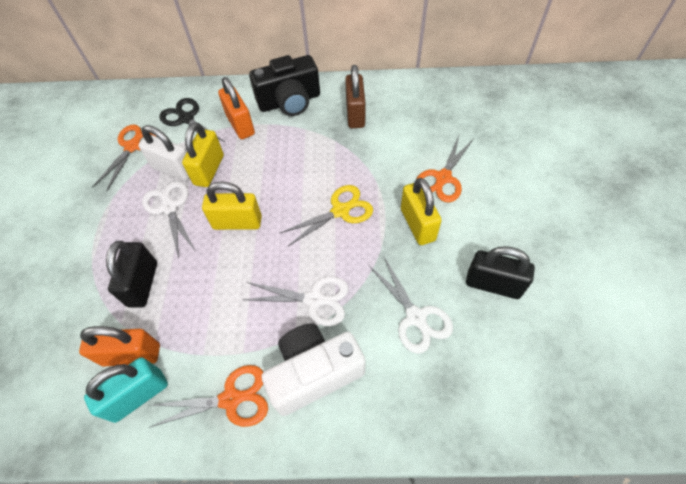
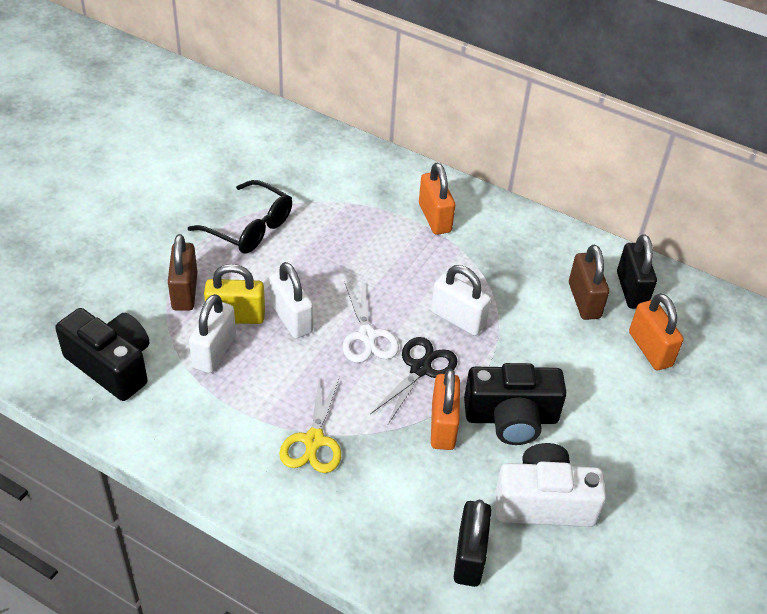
black camera: [249,55,320,116] = 1 -> [55,308,149,401] [464,363,567,445] = 2
black glasses: none = 0 -> [188,180,292,254] = 1
brown padlock: [345,65,366,128] = 1 -> [168,234,197,311] [569,245,609,320] = 2
orange padlock: [79,326,160,367] [218,77,255,139] = 2 -> [419,163,455,235] [431,369,460,450] [629,293,684,370] = 3
orange scissors: [92,125,157,191] [149,365,268,428] [416,136,473,202] = 3 -> none = 0
turquoise padlock: [84,357,168,423] = 1 -> none = 0
white padlock: [138,125,189,181] = 1 -> [189,294,236,373] [269,262,313,339] [431,265,491,336] = 3
white scissors: [142,181,196,258] [243,276,349,326] [369,257,453,354] = 3 -> [343,281,399,363] = 1
yellow padlock: [182,122,224,187] [202,181,262,230] [401,178,442,245] = 3 -> [204,264,265,324] = 1

